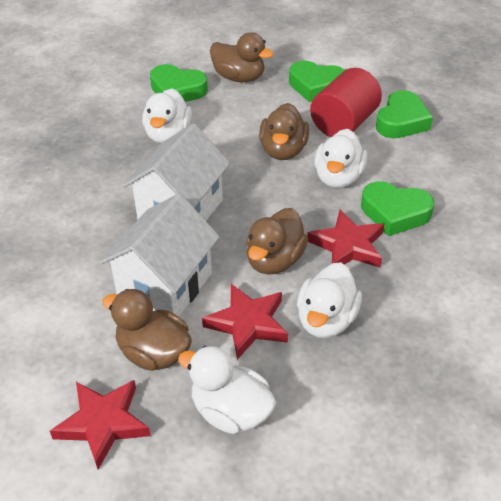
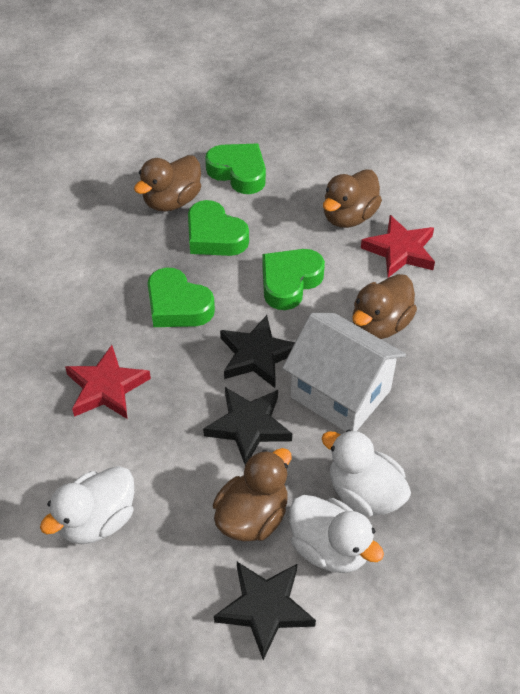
black star: none = 0 -> [203,387,292,465] [214,562,316,660] [220,315,295,388] = 3
red cylinder: [310,68,382,137] = 1 -> none = 0
red star: [50,380,151,469] [202,284,288,360] [307,209,384,267] = 3 -> [65,345,151,419] [361,215,435,278] = 2
white duck: [142,88,192,144] [178,346,276,434] [297,262,362,338] [314,129,367,188] = 4 -> [40,466,134,544] [289,495,384,573] [322,430,411,517] = 3
white house: [100,193,220,317] [123,123,230,221] = 2 -> [282,313,406,432] = 1

